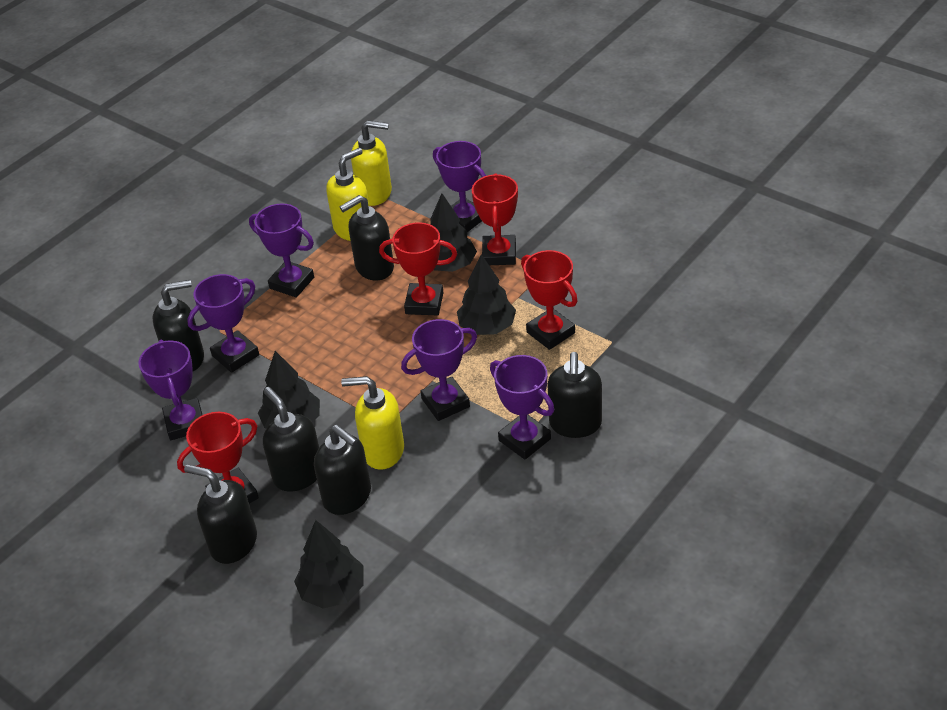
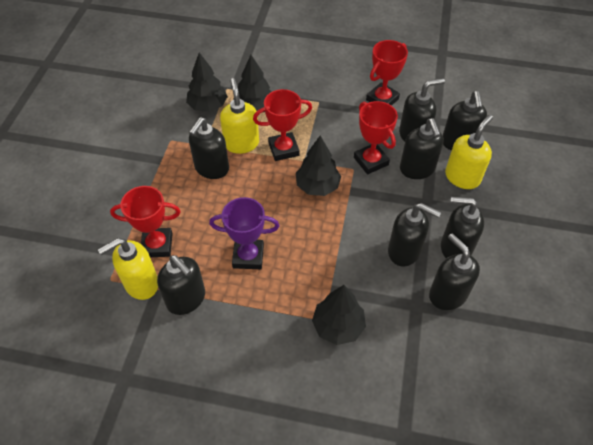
black soap dispenser: [152,280,204,371] [184,464,257,564] [263,387,319,492] [314,425,371,515] [340,195,394,281] [547,352,602,438] = 6 -> [157,255,205,315] [189,117,229,179] [388,203,441,266] [399,78,445,142] [400,118,443,179] [429,233,480,310] [441,197,484,258] [443,91,487,151] = 8
purple trophy: [139,340,202,440] [187,274,259,373] [249,204,314,298] [401,319,477,421] [433,141,486,232] [490,355,554,459] = 6 -> [209,197,280,269] = 1

